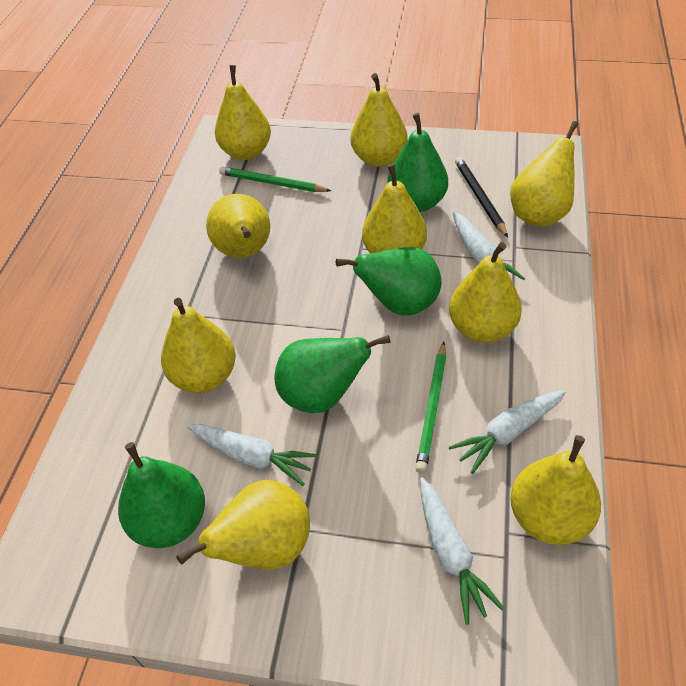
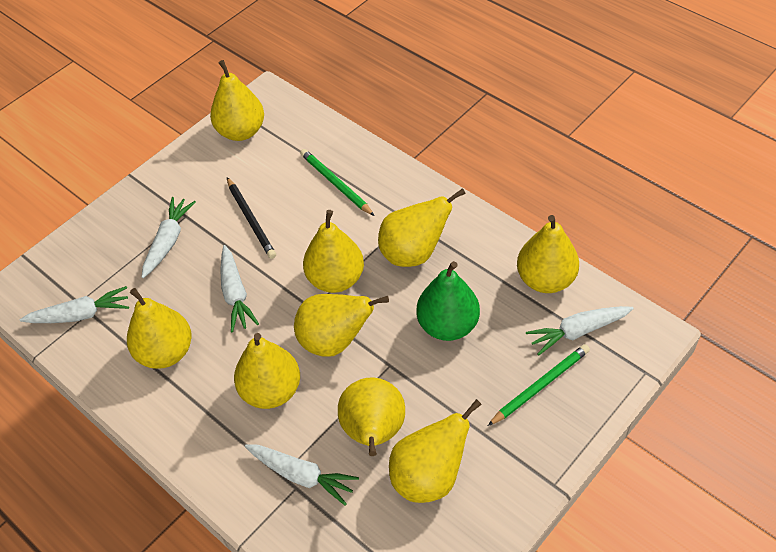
green pear: [118,442,205,548] [274,335,390,413] [336,247,441,316] [388,113,448,212] = 4 -> [416,261,480,341] = 1
white carrot: [187,424,318,486] [420,477,505,625] [449,390,566,474] [453,212,525,280] = 4 -> [20,286,129,323] [142,197,196,278] [220,245,259,332] [245,444,359,506] [526,306,634,355] = 5

